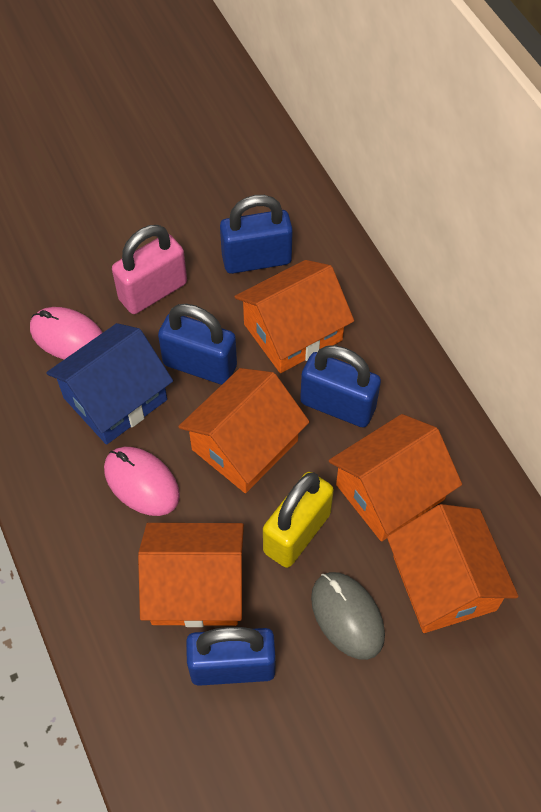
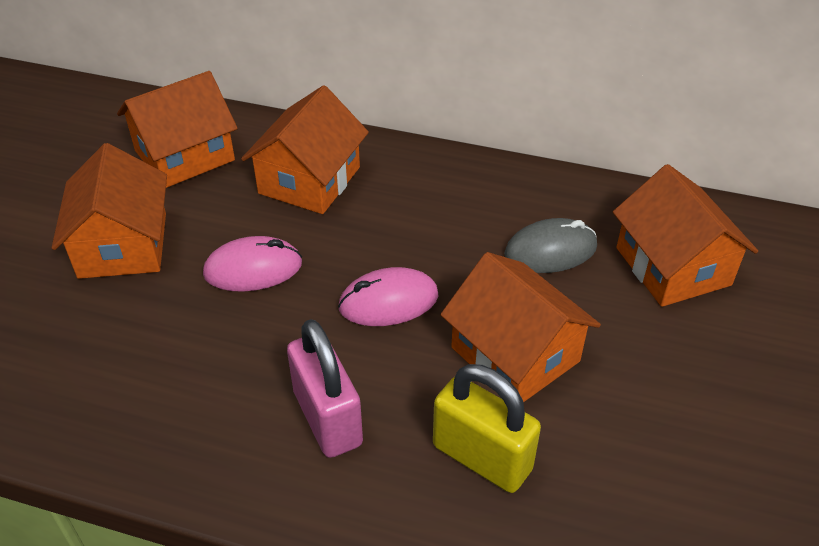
blue house: [46,323,173,445] = 1 -> none = 0
blue padlock: [158,304,237,385] [186,627,276,686] [220,195,293,274] [300,345,381,428] = 4 -> none = 0

